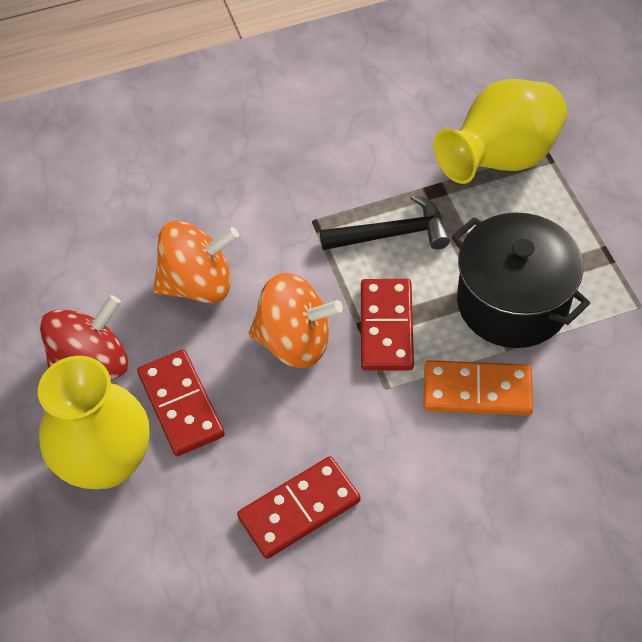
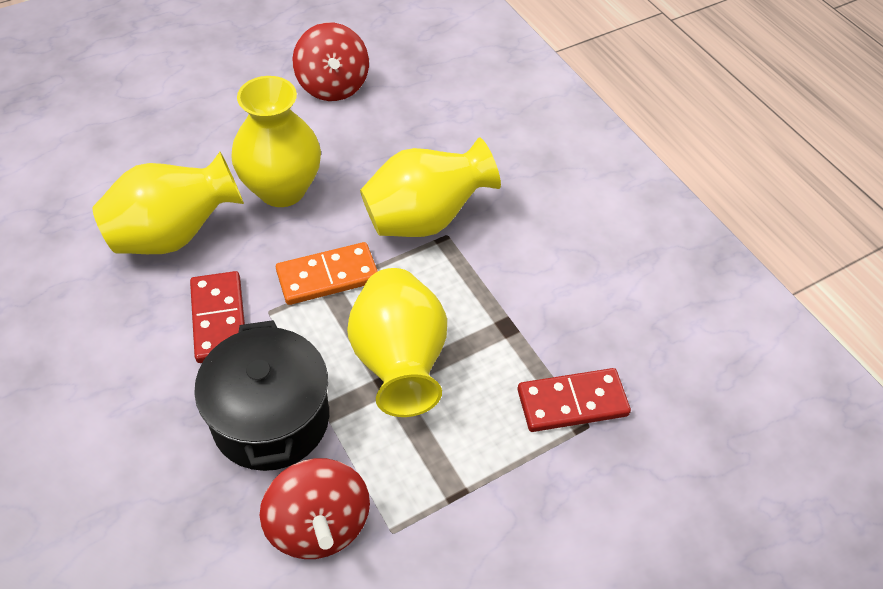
black hammer: [320,194,450,250] = 1 -> none = 0
orange spinning top: [153,221,239,303] [249,273,343,368] = 2 -> none = 0
red domino: [137,350,225,456] [237,456,361,559] [361,279,414,371] = 3 -> [190,271,245,363] [517,368,631,432] = 2
red spinning top: [40,295,128,379] = 1 -> [259,458,370,559] [293,23,369,101] = 2
yellow vase: [38,356,149,489] [434,79,567,184] = 2 -> [92,152,244,254] [231,76,321,207] [347,268,447,417] [360,137,501,237] = 4

